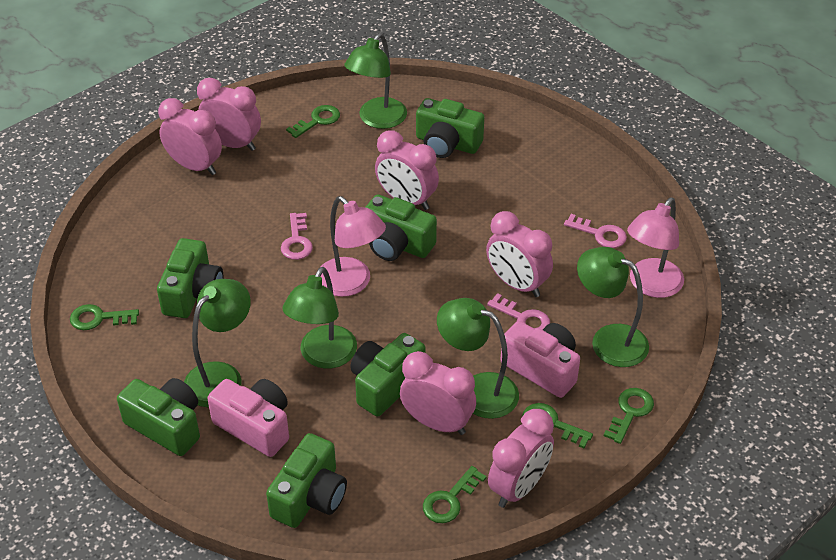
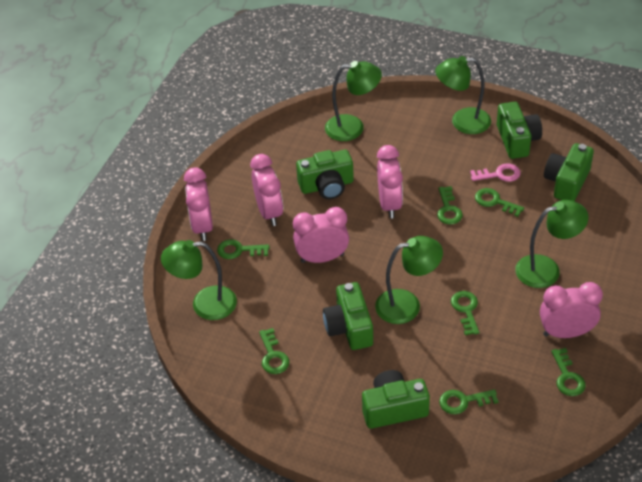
green camera: [117,378,200,456] [157,238,223,318] [266,433,347,528] [350,333,426,416] [365,194,437,261] [416,98,484,158] = 6 -> [296,150,354,199] [323,282,373,350] [362,370,430,429] [497,102,542,159] [544,143,594,201] = 5
green key: [70,304,139,330] [286,105,340,138] [423,466,487,523] [522,403,593,448] [604,388,654,444] = 5 -> [217,239,269,259] [259,328,289,374] [437,186,463,224] [439,389,499,414] [451,291,479,335] [475,188,524,217] [551,348,586,396] = 7
pink camera: [207,379,289,457] [501,321,580,398] = 2 -> none = 0
pink clock: [158,98,222,175] [197,78,261,151] [375,130,439,210] [400,351,476,435] [486,211,553,297] [488,409,554,508] = 6 -> [184,167,213,241] [250,154,283,226] [293,207,349,263] [377,145,403,219] [540,282,603,338] = 5
pink key: [281,213,313,260] [487,293,550,330] [564,214,627,248] = 3 -> [470,163,521,182] = 1
pink lamp: [321,196,386,297] [627,198,684,298] = 2 -> none = 0

